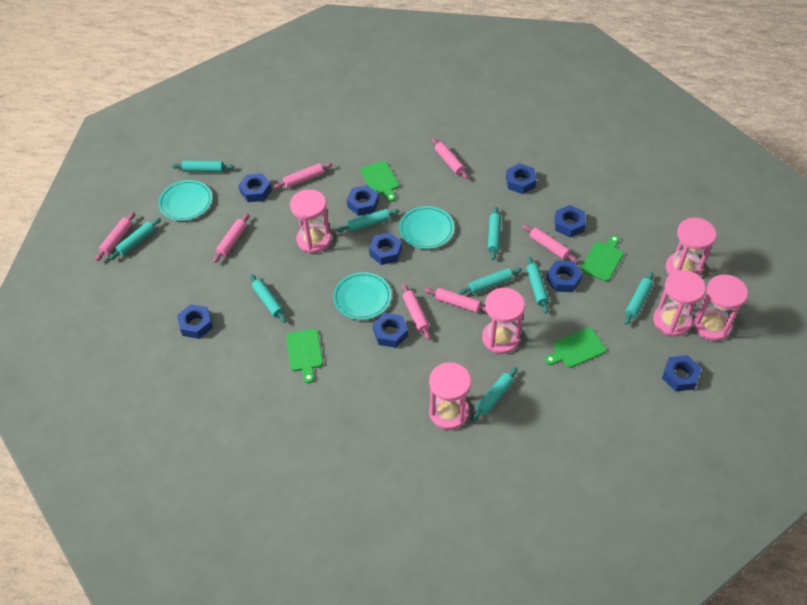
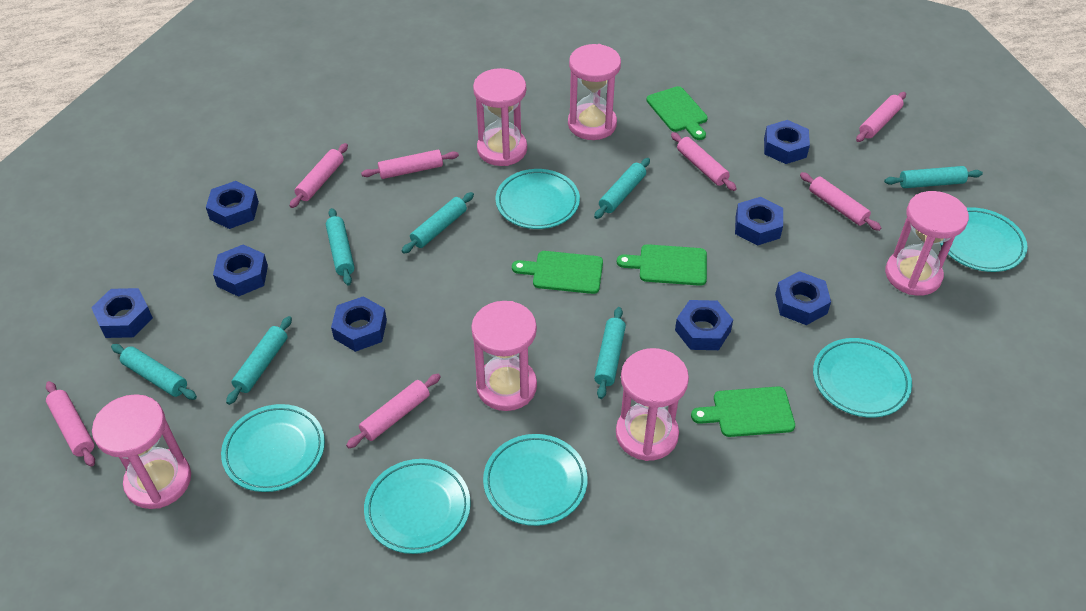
blue nut: [177,304,213,339] [238,173,272,202] [347,185,379,216] [369,232,402,265] [373,313,408,348] [506,163,537,194] [546,261,583,292] [555,205,586,237] [662,355,701,391] = 9 -> [91,288,153,338] [206,181,259,229] [213,244,268,297] [331,296,387,352] [675,300,733,350] [735,197,783,246] [764,120,810,164] [775,271,831,325] = 8
turquoise plate: [158,180,212,221] [333,272,391,320] [399,206,454,249] = 3 -> [221,404,325,492] [364,459,471,554] [483,434,588,526] [496,169,580,229] [813,338,912,418] [940,207,1028,272] = 6
turquoise rolling pin: [109,218,161,260] [171,160,234,172] [250,274,286,323] [336,209,399,232] [459,268,522,295] [471,367,518,422] [488,207,501,260] [526,256,549,313] [624,272,654,325] = 9 -> [111,344,197,400] [226,316,292,405] [326,208,355,285] [402,192,474,254] [594,158,650,219] [594,307,626,399] [884,166,983,188] = 7

